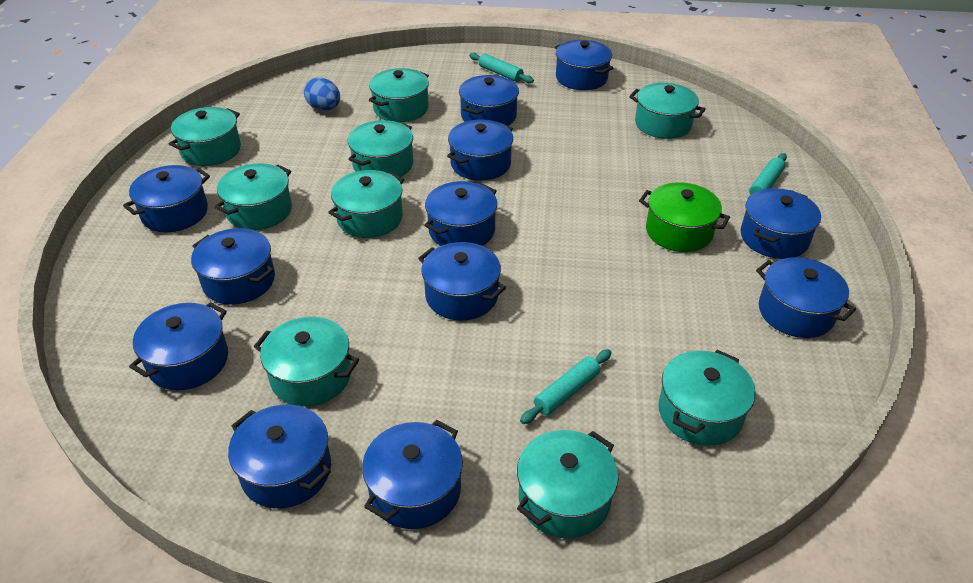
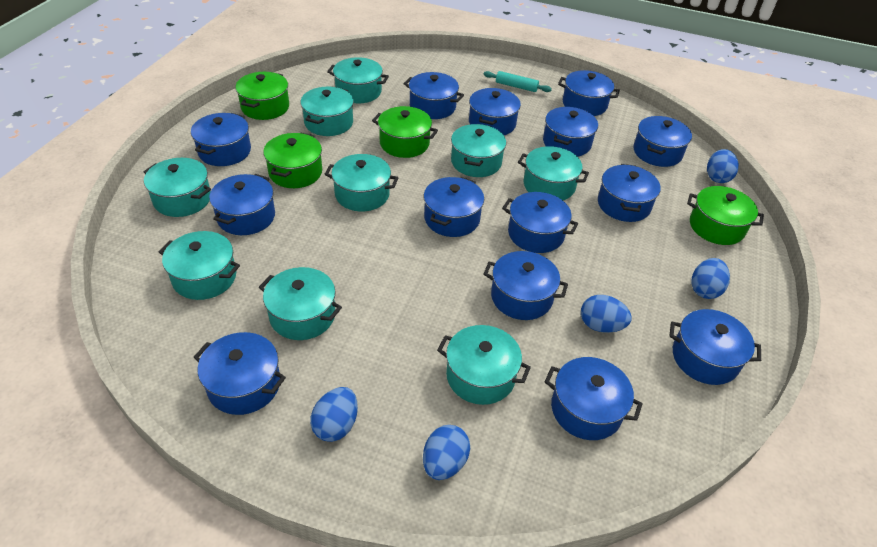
blue egg: [304,77,340,111] = 1 -> [310,387,358,442] [423,425,470,480] [581,295,632,333] [692,258,730,299] [707,149,739,183] = 5
blue pot: [123,165,210,232] [129,302,228,390] [191,228,275,305] [228,405,331,509] [362,420,463,529] [418,242,506,320] [424,181,497,246] [447,120,513,181] [459,75,519,126] [555,40,613,90] [741,188,821,259] [756,257,856,338] = 12 -> [191,113,251,166] [194,332,286,415] [209,174,275,235] [404,72,464,119] [424,177,484,237] [469,88,521,135] [483,251,568,320] [502,192,578,253] [543,107,598,157] [545,357,643,440] [558,70,620,116] [598,164,661,222] [634,116,692,167] [669,309,761,385] = 14
green pot: [639,182,730,252] = 1 -> [236,72,289,120] [263,132,322,188] [372,106,438,158] [687,186,764,245] = 4
turquoise rolling pin: [469,53,534,83] [520,349,612,424] [747,153,787,200] = 3 -> [484,71,552,92] = 1

